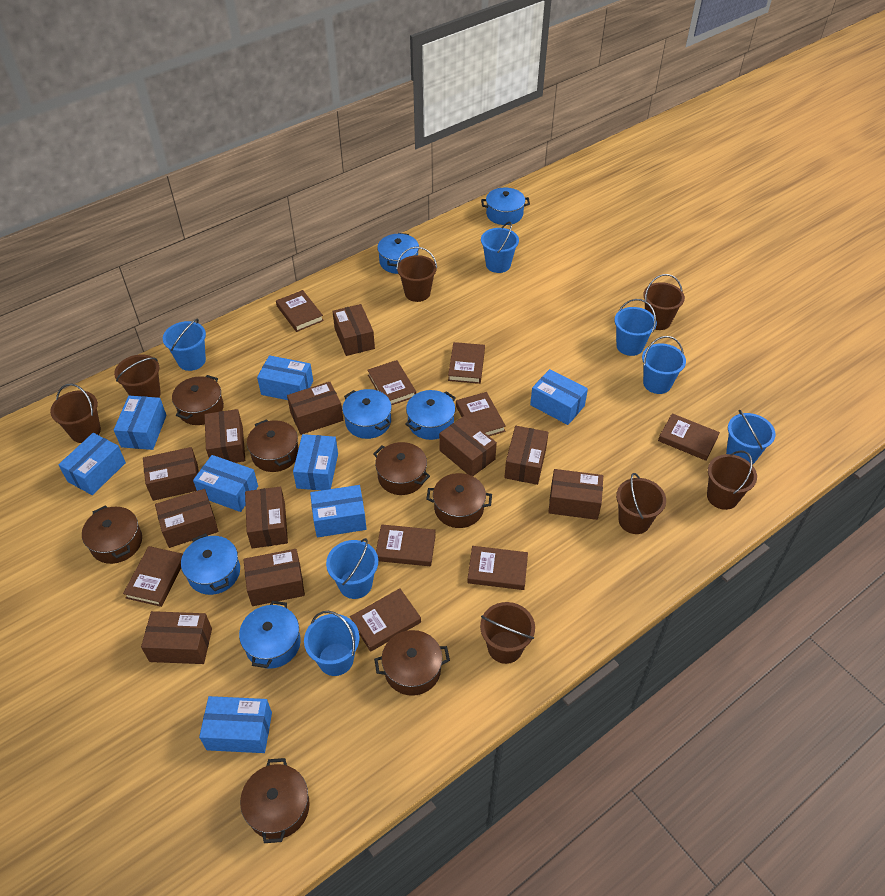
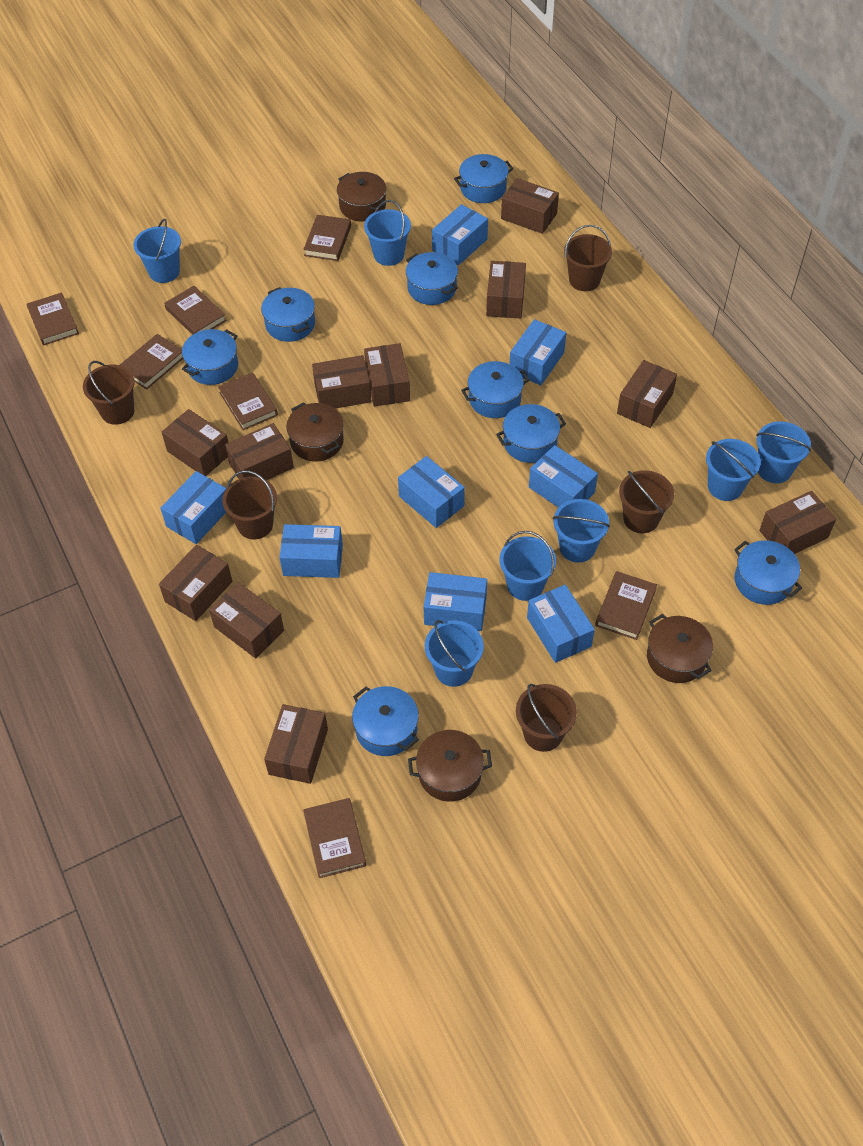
blue pot: [181,533,240,595] [239,601,301,669] [342,389,392,439] [377,233,419,274] [405,390,456,440] [481,188,530,225] = 6 -> [182,329,238,385] [261,287,315,342] [352,686,419,756] [406,252,458,305] [454,154,513,203] [461,361,529,418] [496,404,566,463] [734,540,802,605] = 8
brown book: [123,546,183,607] [276,290,324,332] [350,588,421,652] [367,360,416,405] [376,524,436,566] [448,342,485,384] [456,392,506,436] [467,546,528,590] [658,413,720,461] = 9 -> [26,293,79,346] [120,334,183,390] [164,286,227,335] [218,372,278,430] [303,215,351,261] [303,798,366,878] [595,571,657,640] = 7
brown bucket: [50,383,101,443] [114,355,161,398] [397,247,437,302] [480,602,535,664] [616,473,666,534] [643,274,685,330] [707,450,757,510] = 7 -> [83,361,135,425] [222,470,277,540] [516,684,577,752] [564,225,612,291] [619,470,674,533] = 5
brown pot: [82,505,142,564] [172,375,224,425] [240,758,310,843] [247,419,299,472] [373,442,430,495] [374,630,450,696] [426,473,492,528] = 7 -> [286,402,344,462] [337,172,386,221] [408,730,492,802] [647,614,713,683] = 4

